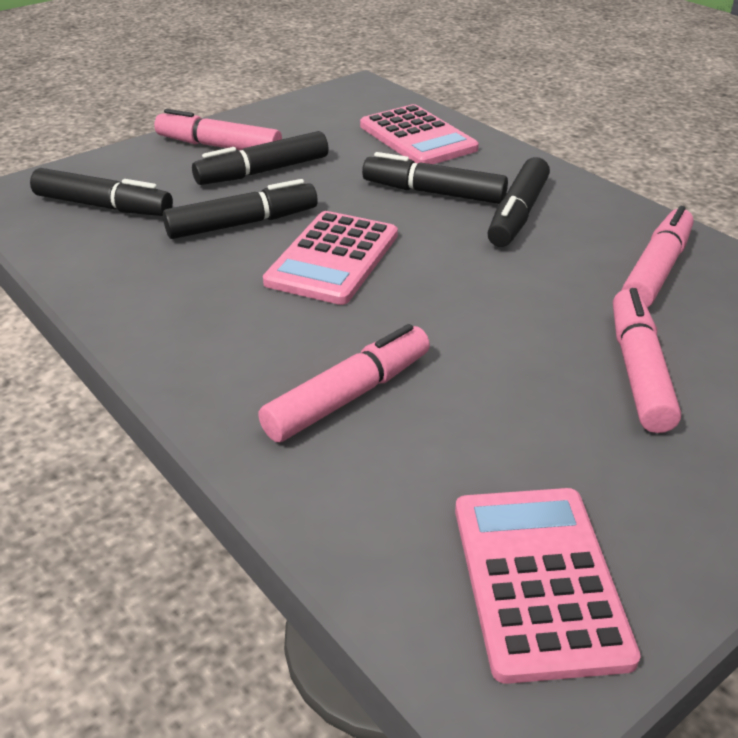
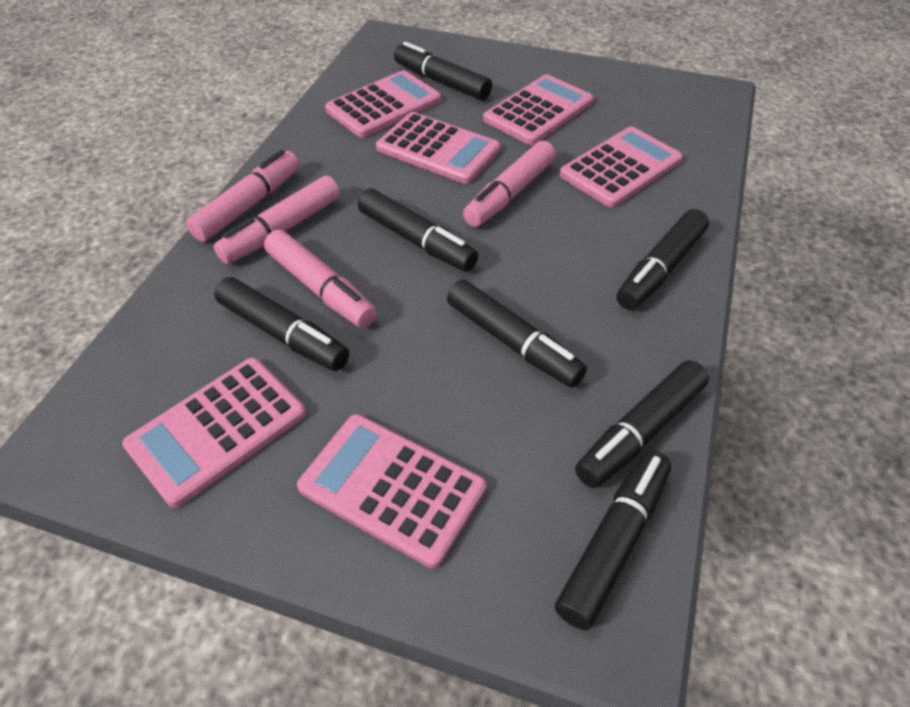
black marker: [30,168,173,216] [163,179,318,239] [192,131,329,185] [362,152,508,204] [487,157,550,247] = 5 -> [214,277,349,371] [358,189,478,272] [394,42,492,100] [447,280,587,388] [555,450,671,630] [575,360,709,488] [616,209,709,310] = 7
pink calculator: [263,211,398,305] [360,104,479,164] [455,488,641,684] = 3 -> [122,358,306,508] [297,414,486,568] [325,70,441,138] [376,112,501,184] [483,74,594,145] [560,127,683,208] = 6

